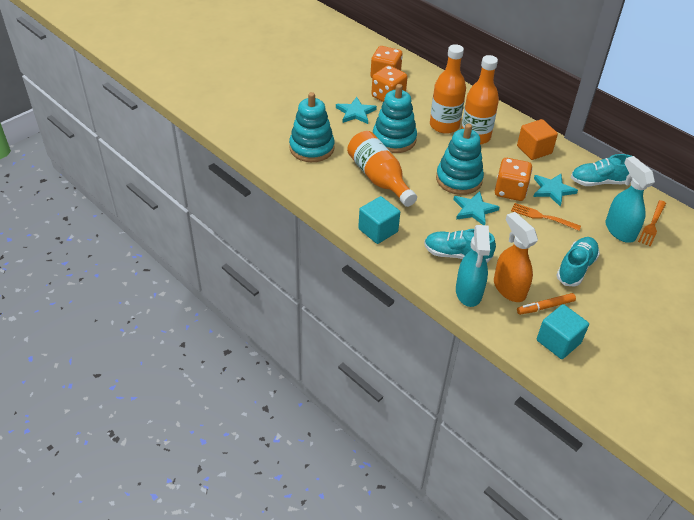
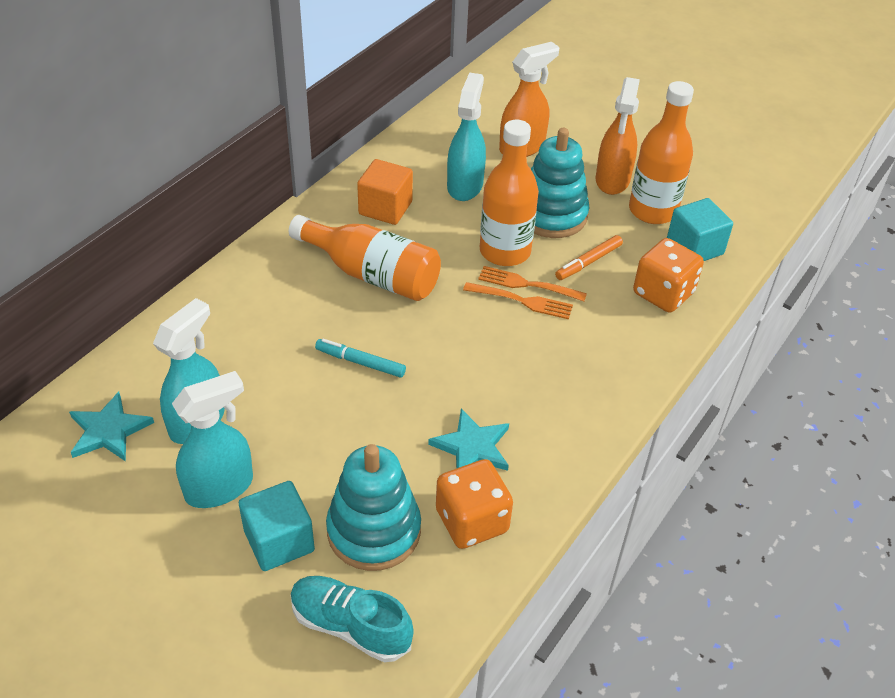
orange dice: [370,46,403,78] [371,65,408,102] [495,158,532,201] = 3 -> [436,459,513,549] [633,238,704,313] = 2
orange spray bottle: [494,212,538,302] = 1 -> [499,42,560,157] [596,77,640,195] = 2
turquoise marker: none = 0 -> [315,339,406,378] = 1
turquoise shoe: [424,229,496,263] [556,237,600,287] [571,154,632,186] = 3 -> [291,576,414,662] = 1
turquoise spray bottle: [456,225,490,307] [605,156,655,243] = 2 -> [153,298,225,444] [172,371,253,508] [447,72,486,201] = 3
turquoise stacking toy: [289,92,335,162] [373,84,417,153] [436,124,484,195] = 3 -> [326,444,421,571] [531,128,590,238] = 2
turquoise star: [336,97,377,124] [453,191,499,225] [533,174,578,206] = 3 -> [69,392,154,461] [428,409,509,471] = 2

